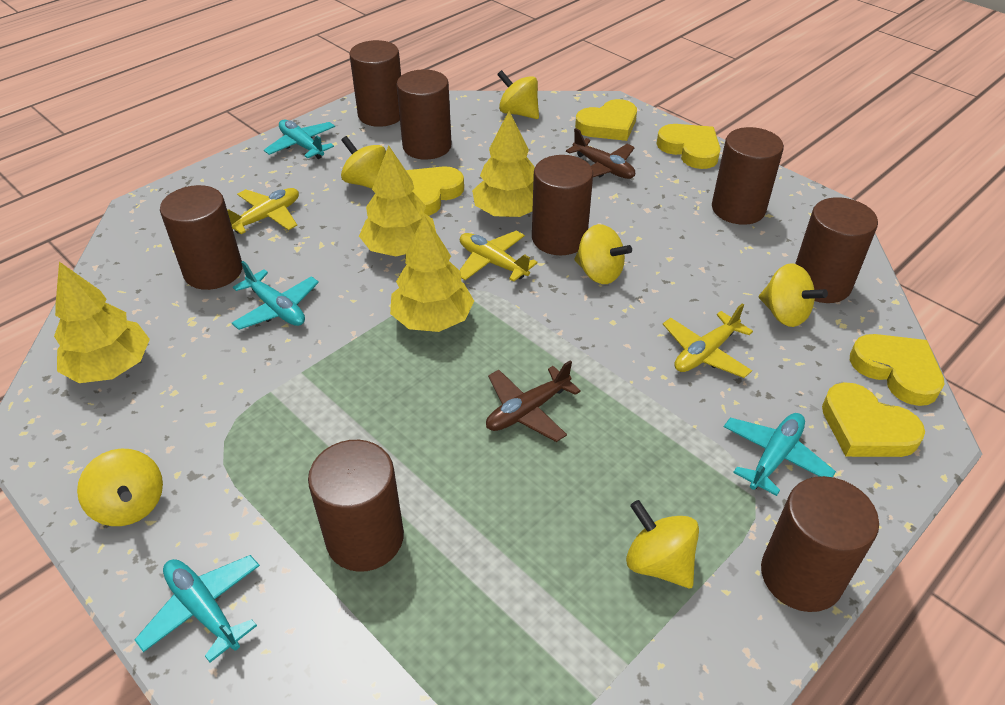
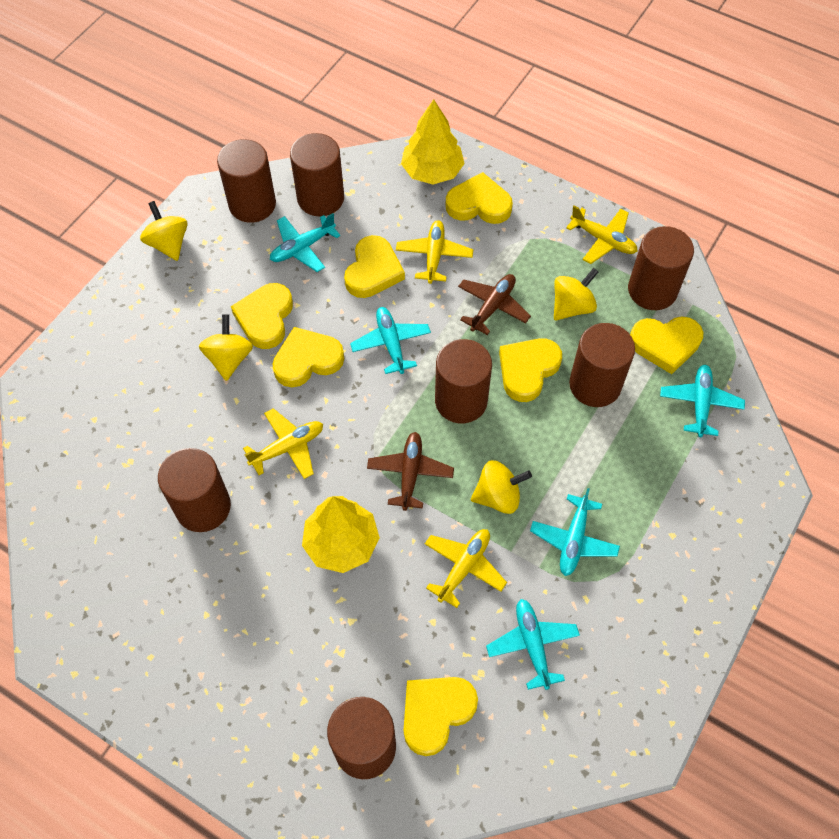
brown cylinder: [160,185,243,290] [308,440,404,572] [349,40,401,127] [396,69,452,160] [532,155,593,255] [712,127,784,225] [761,476,879,612] [795,197,878,303] = 8 -> [158,448,231,532] [217,139,276,223] [290,133,344,216] [327,697,396,779] [435,339,492,423] [569,323,635,407] [628,226,694,310] = 7
turquoise plane: [135,555,260,662] [232,261,319,330] [264,119,335,159] [724,413,836,496] = 4 -> [270,213,340,272] [350,307,431,374] [486,599,580,690] [530,488,620,576] [660,365,745,437] = 5
yellow heart: [406,166,464,216] [575,99,637,141] [656,124,721,169] [822,382,925,457] [850,334,945,406] = 5 -> [231,283,293,349] [272,327,344,387] [344,235,405,298] [404,677,478,756] [446,172,513,224] [499,338,562,402] [630,316,703,374] = 7
yellow plane: [227,188,299,234] [459,231,538,282] [663,303,753,378] = 3 -> [243,408,323,479] [396,220,473,284] [425,529,507,608] [566,206,638,264] = 4
yellow spinning top: [77,449,163,526] [341,136,386,189] [497,70,539,119] [574,224,632,284] [626,500,699,588] [759,263,828,327] = 6 -> [140,201,188,261] [199,314,253,381] [471,460,532,514] [554,268,598,321] = 4
yellow tree: [54,262,150,383] [359,145,436,256] [390,215,474,332] [472,111,535,217] = 4 -> [302,496,380,573] [401,99,465,184] = 2

